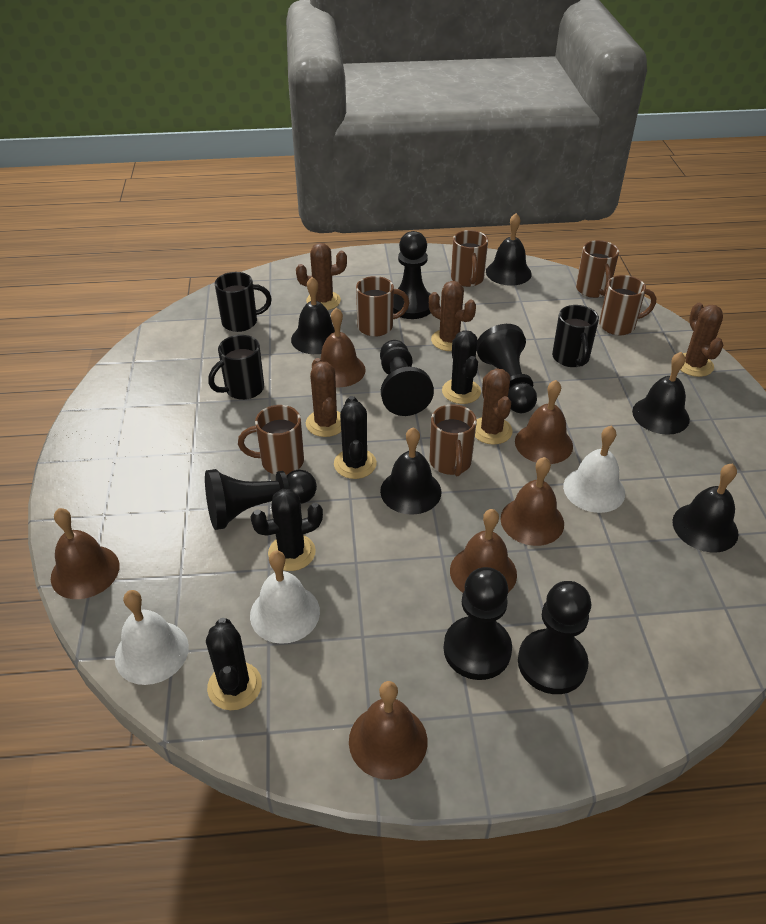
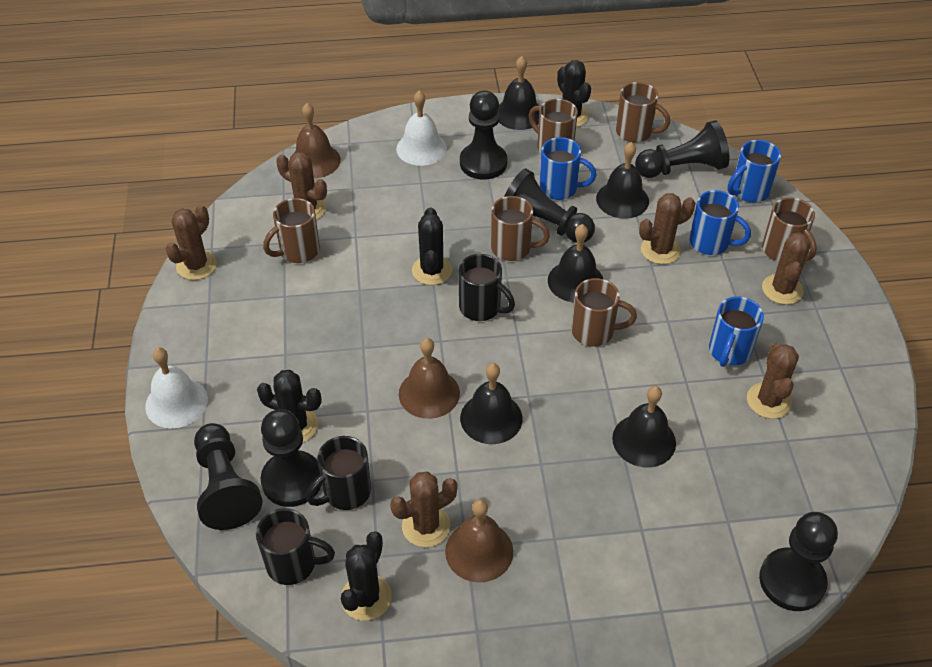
blue mug: none = 0 -> [539,137,596,200] [690,190,751,255] [709,296,764,367] [728,140,781,203] = 4
brown bell: [51,508,119,599] [320,308,366,387] [349,681,427,780] [450,509,517,593] [501,457,564,546] [515,380,573,464] = 6 -> [293,103,341,178] [399,338,460,419] [445,499,513,583] = 3
brown cactus: [296,243,347,310] [306,358,341,437] [429,281,476,351] [475,368,513,445] [680,303,723,377] = 5 -> [166,205,217,280] [276,152,327,220] [390,472,458,547] [639,193,695,264] [747,343,799,419] [762,232,811,305] = 6
white bell: [115,590,189,685] [250,550,320,644] [563,426,625,513] = 3 -> [145,347,208,428] [396,90,447,166] = 2

